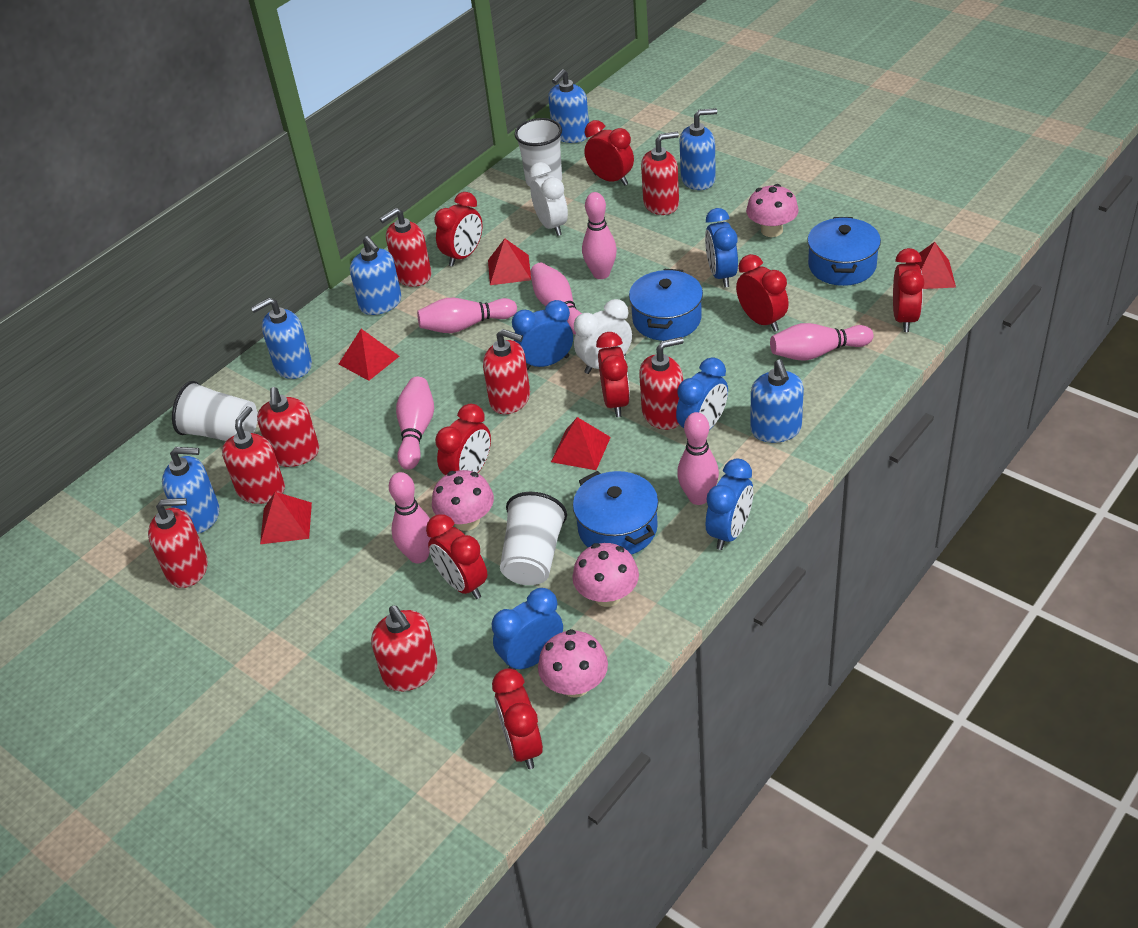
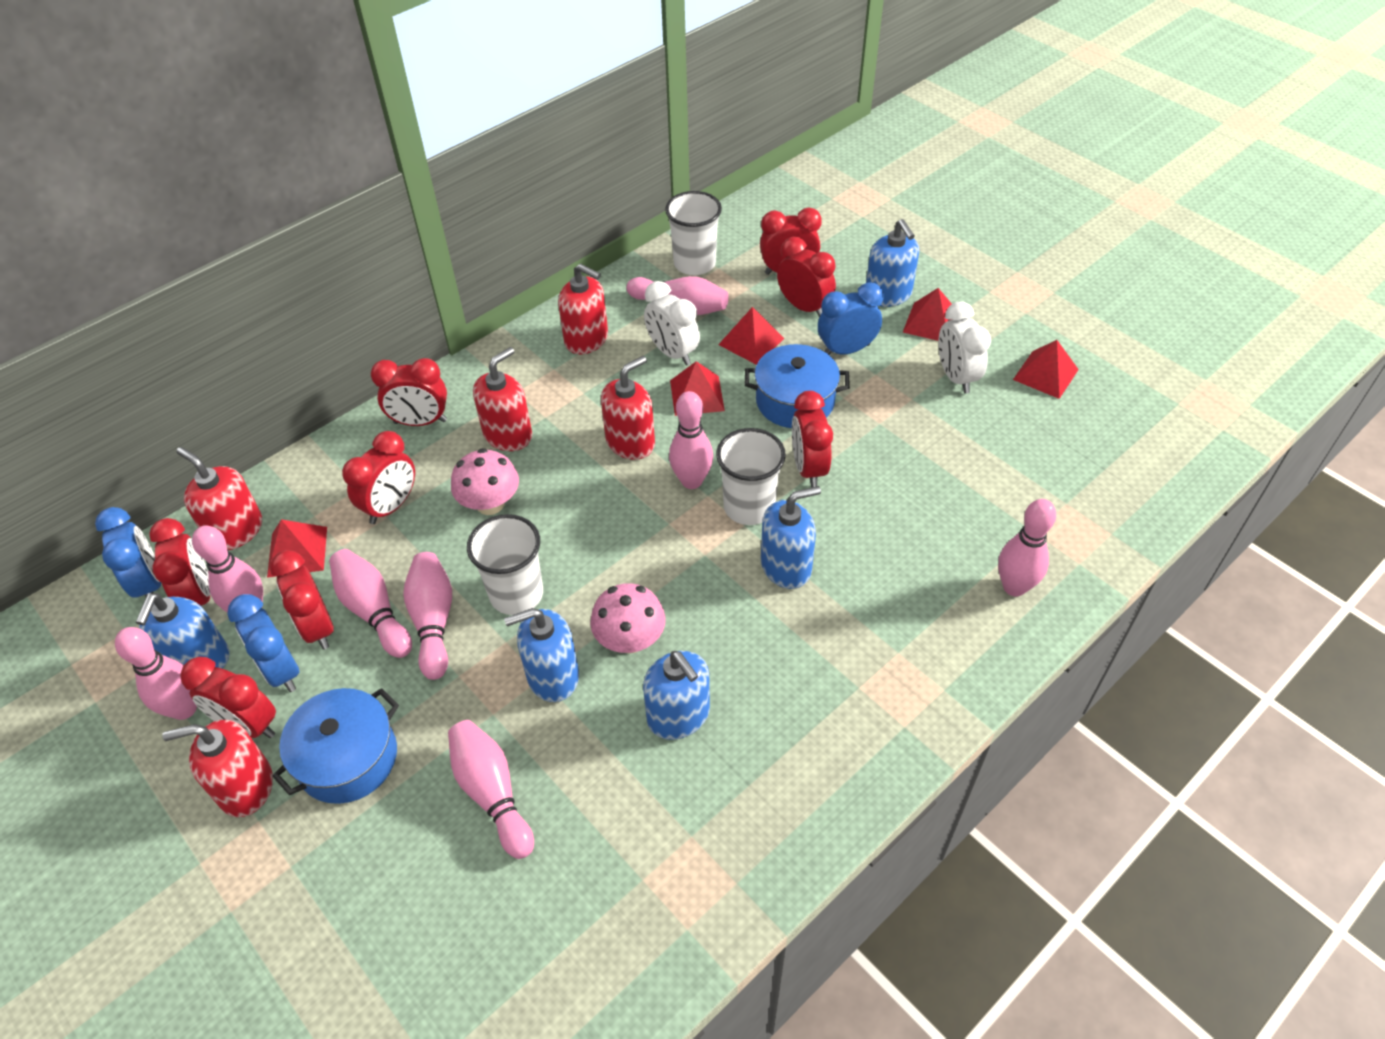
blue clock: [492,588,563,670] [512,300,573,370] [676,357,728,440] [705,208,738,288] [706,458,753,550] = 5 -> [95,507,161,597] [227,594,300,692] [818,282,884,355] = 3
blue pot: [573,471,658,555] [629,269,703,341] [807,217,881,286] = 3 -> [272,688,399,804] [744,344,850,428] = 2
blue soap dispenser: [162,447,219,534] [251,298,312,379] [350,236,402,315] [548,69,589,143] [679,108,717,190] [750,360,804,443] = 6 -> [136,593,229,669] [504,608,579,702] [643,651,710,740] [761,486,821,589] [866,219,919,307] = 5
pink bowling pin: [389,472,431,563] [396,377,434,470] [417,298,517,333] [530,263,582,335] [582,192,617,279] [677,412,719,505] [770,323,873,361] = 7 -> [115,627,197,720] [192,526,263,612] [329,549,412,658] [403,552,452,680] [448,720,534,859] [626,276,729,315] [669,391,713,489] [998,499,1056,596] = 8
pink mushroom: [432,470,494,531] [538,629,608,698] [572,543,639,607] [746,184,799,237] = 4 -> [451,448,519,515] [590,583,666,654] = 2
red soap dispenser: [148,498,208,588] [222,406,285,504] [257,387,319,467] [371,605,438,691] [379,208,432,287] [483,329,530,414] [639,337,684,430] [641,132,679,215] = 8 -> [162,720,273,817] [176,447,262,550] [473,347,532,451] [558,264,608,354] [601,356,655,460] = 5

